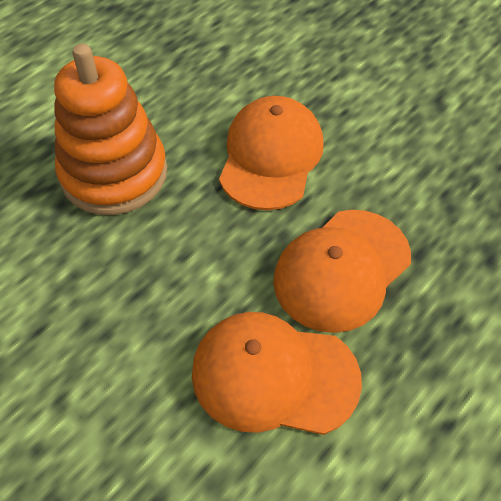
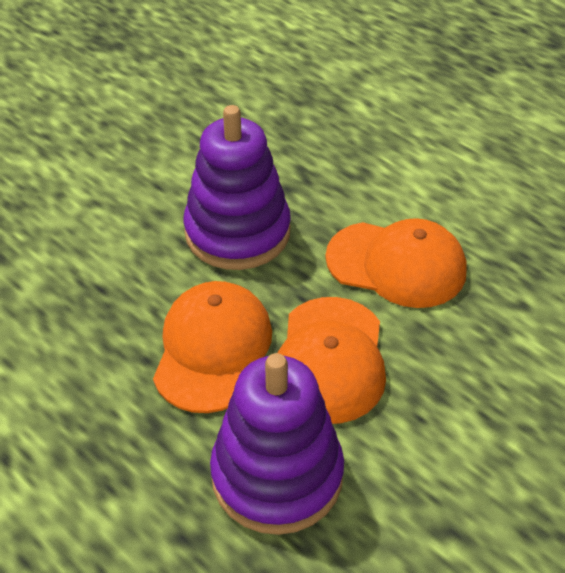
orange stacking toy: [54,44,167,215] = 1 -> none = 0
purple stacking toy: none = 0 -> [183,105,291,270] [210,353,344,535] = 2

